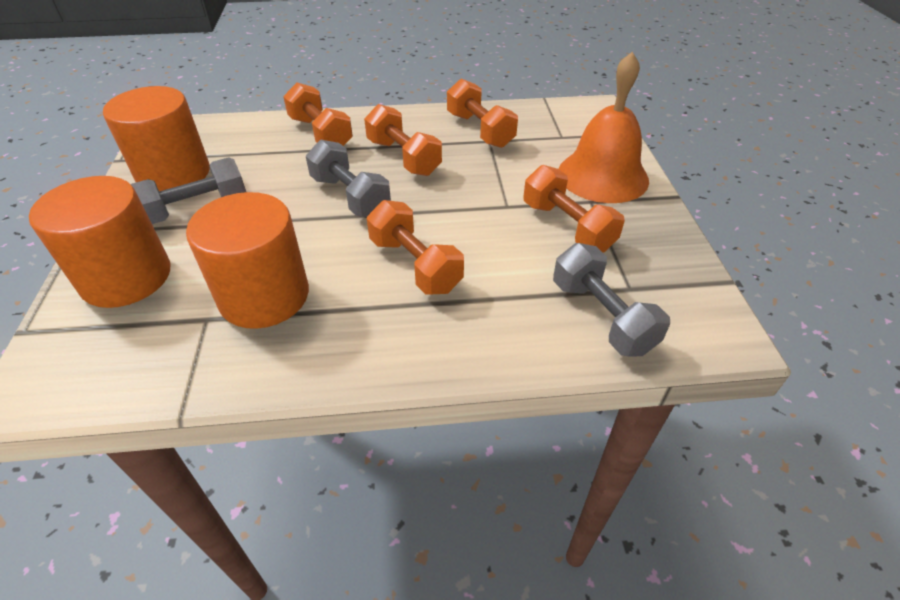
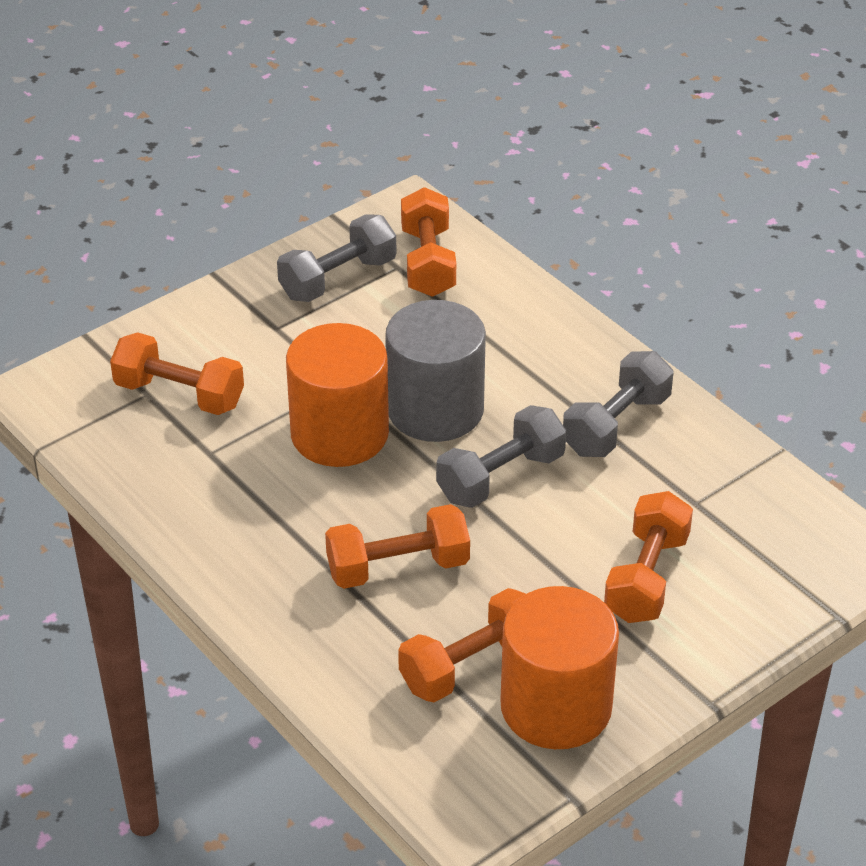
grey cylinder: none = 0 -> [385,300,486,442] = 1
orange bell: [558,52,649,203] = 1 -> none = 0
orange cylinder: [29,176,170,308] [103,86,210,191] [186,192,309,329] = 3 -> [286,323,389,467] [500,586,619,749] = 2

